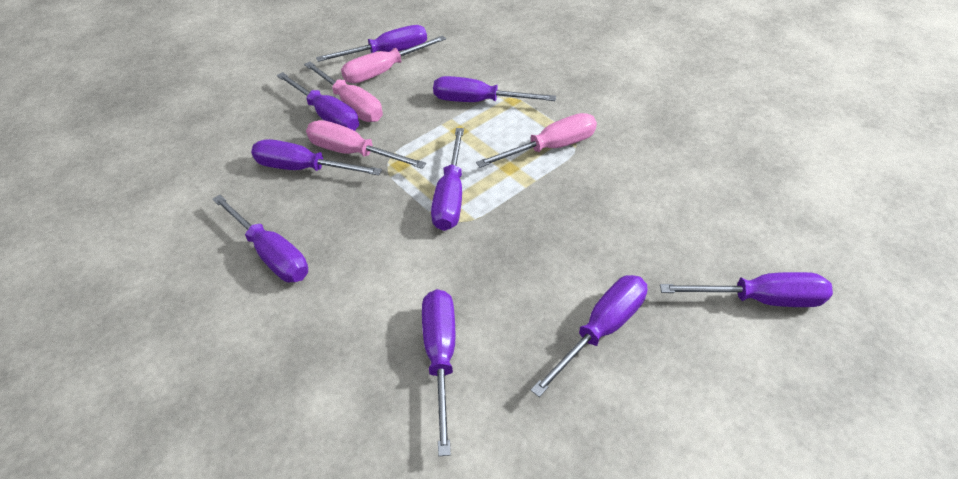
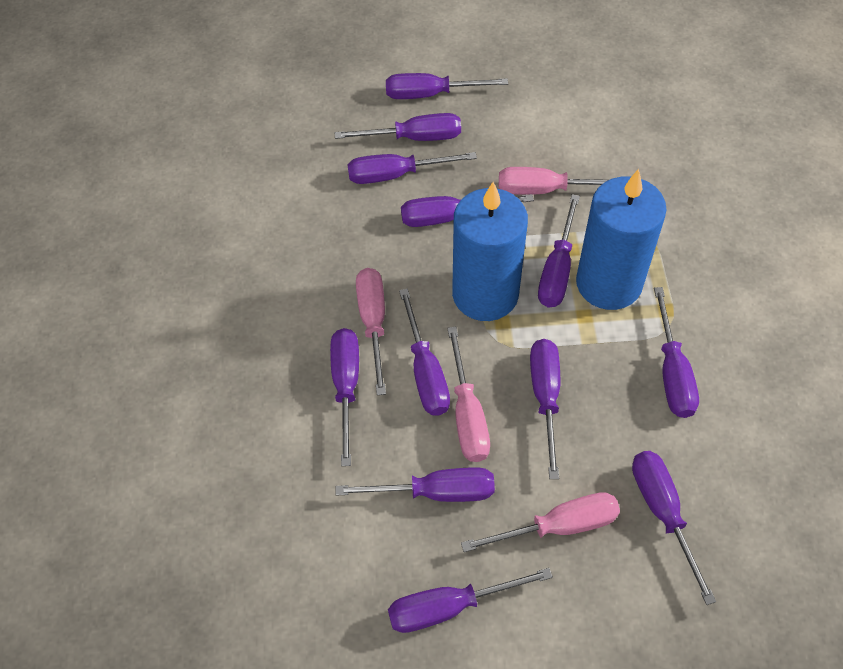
blue candle: none = 0 -> [452,182,528,321] [576,169,667,310] = 2
purple screwdriver: [212,195,308,282] [251,139,382,175] [277,72,359,131] [316,25,427,62] [422,289,455,456] [431,128,464,231] [433,76,556,102] [531,275,648,397] [660,272,833,307] = 9 -> [330,328,359,466] [335,113,461,141] [336,467,495,502] [347,152,477,184] [386,73,508,99] [388,568,553,633] [399,289,450,416] [401,194,534,227] [530,339,560,479] [538,194,580,307] [632,451,716,605] [654,287,699,418] = 12

